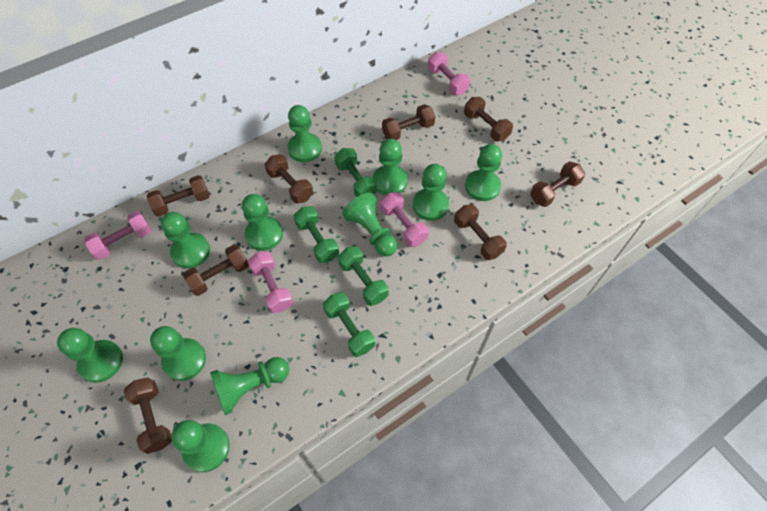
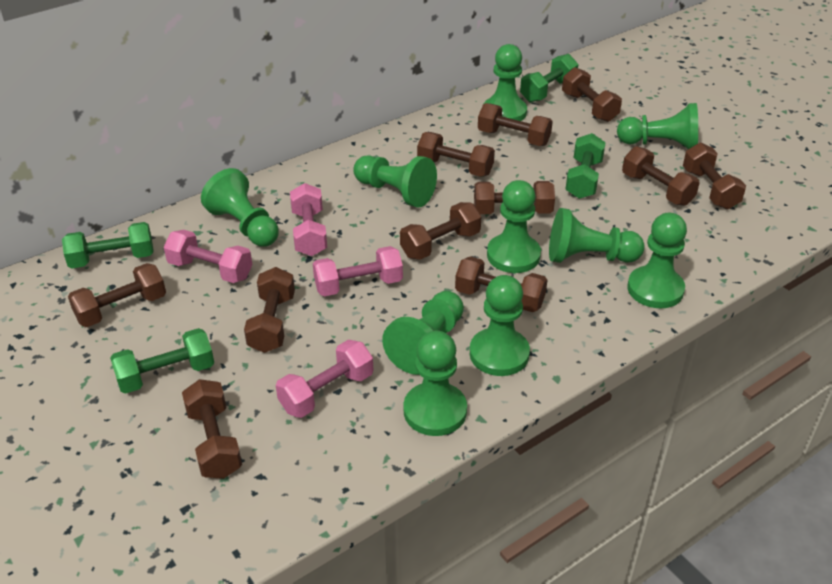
brown dumbbell: [124,378,172,454] [147,175,210,217] [183,244,249,296] [265,154,313,204] [382,104,435,140] [454,204,507,260] [464,97,513,142] [530,161,585,207] = 8 -> [68,263,166,327] [182,379,242,479] [244,267,295,353] [400,202,481,260] [417,132,495,177] [455,256,547,312] [474,181,555,214] [478,103,553,146] [562,67,622,122] [622,146,700,206] [683,143,746,209] = 11
green pawn: [57,328,123,383] [150,326,206,381] [161,212,210,269] [171,420,230,472] [210,357,289,415] [242,194,283,251] [288,105,322,162] [342,193,397,256] [373,139,408,195] [413,164,449,221] [465,144,502,201] = 11 -> [201,168,279,247] [353,155,437,208] [382,291,464,375] [403,331,467,436] [470,275,530,376] [484,44,527,121] [487,180,541,273] [549,208,645,263] [617,103,698,149] [627,213,687,308] = 10

